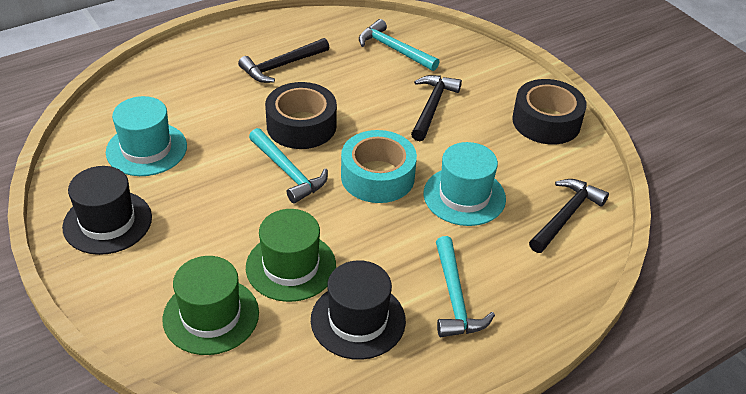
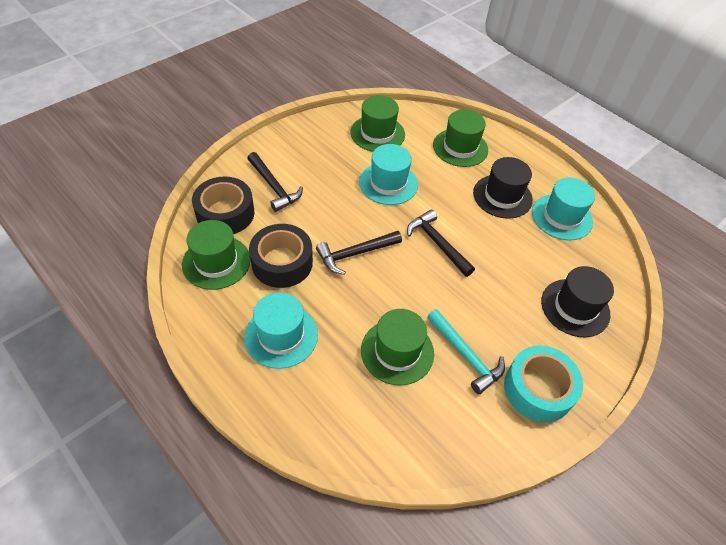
green hat: [162,256,259,355] [246,209,336,302] = 2 -> [182,220,250,290] [350,95,405,152] [361,309,434,385] [433,110,488,167] = 4
turquoise hammer: [249,128,328,203] [359,19,439,71] [436,236,495,337] = 3 -> [427,309,505,394] = 1
turquoise hat: [106,96,187,176] [424,142,506,226] = 2 -> [244,292,318,369] [359,144,418,205] [532,178,595,240] = 3

